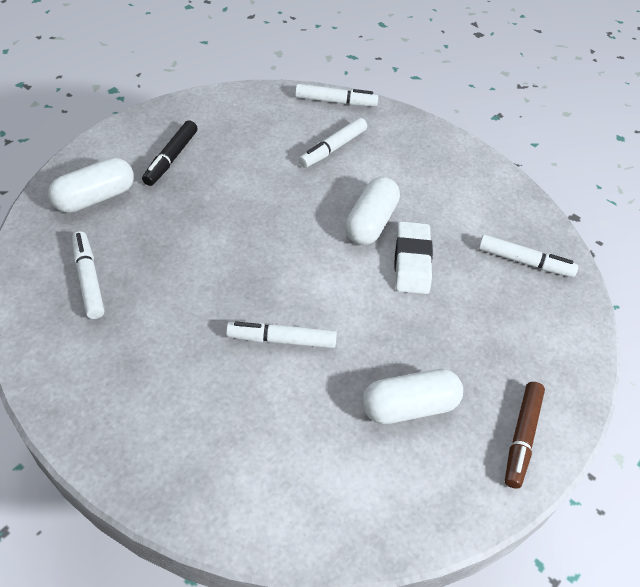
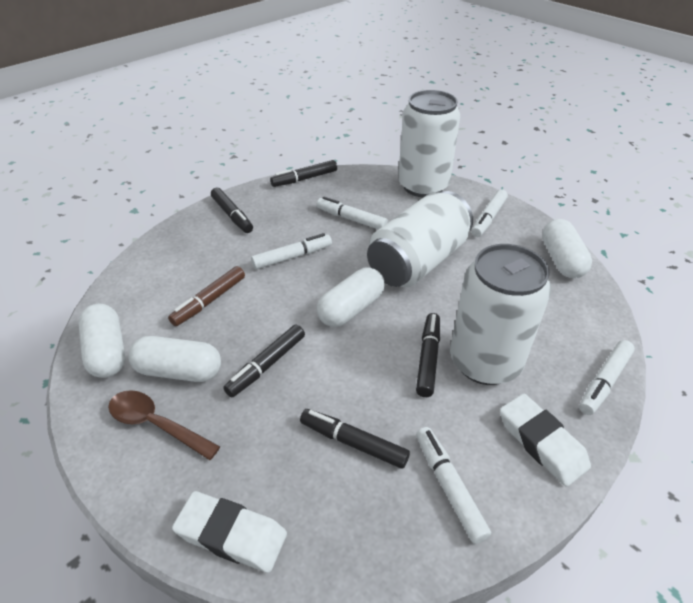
black marker: [142,120,198,186] = 1 -> [211,188,253,233] [223,325,305,397] [270,160,337,187] [300,409,410,469] [416,313,440,397] = 5
brown spoon: none = 0 -> [108,390,220,460] = 1
white can: none = 0 -> [367,191,473,287] [398,90,460,197] [450,244,551,385] = 3
white capsule: [48,157,134,213] [345,177,400,245] [362,369,463,424] = 3 -> [78,304,125,378] [128,336,221,382] [317,268,385,327] [542,219,592,278] = 4
white eraser: [395,221,433,294] = 1 -> [172,491,287,573] [500,393,591,487] = 2

